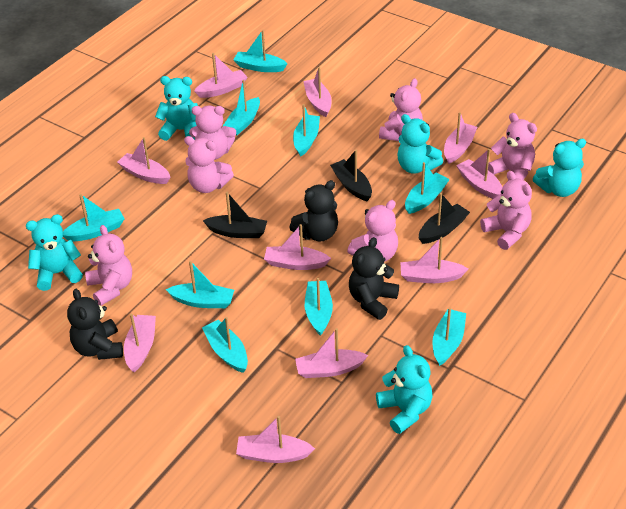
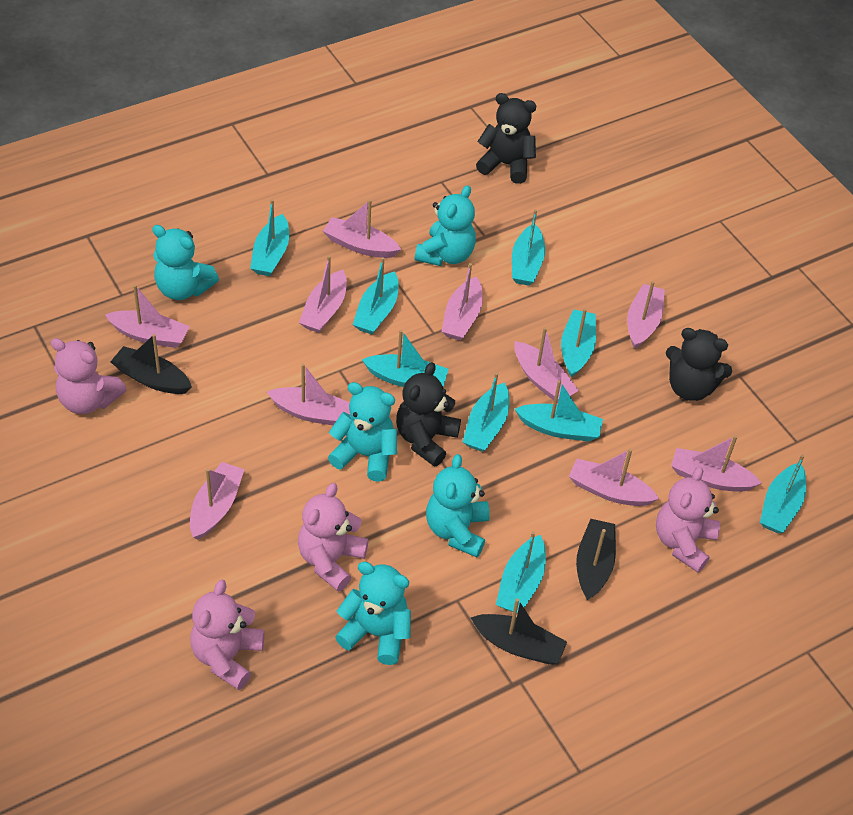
pink teddy bear: [85,225,132,306] [184,136,234,193] [189,105,236,160] [347,200,398,262] [379,78,423,141] [480,171,532,250] [488,113,537,181] = 7 -> [51,338,126,414] [190,580,265,690] [298,483,369,592] [656,467,720,573] = 4

